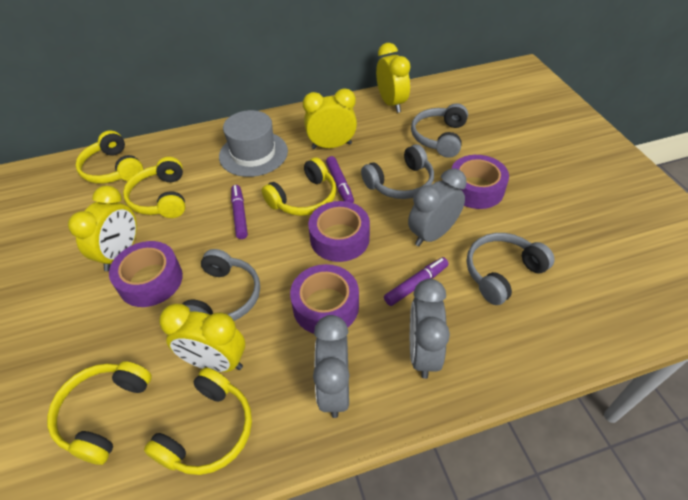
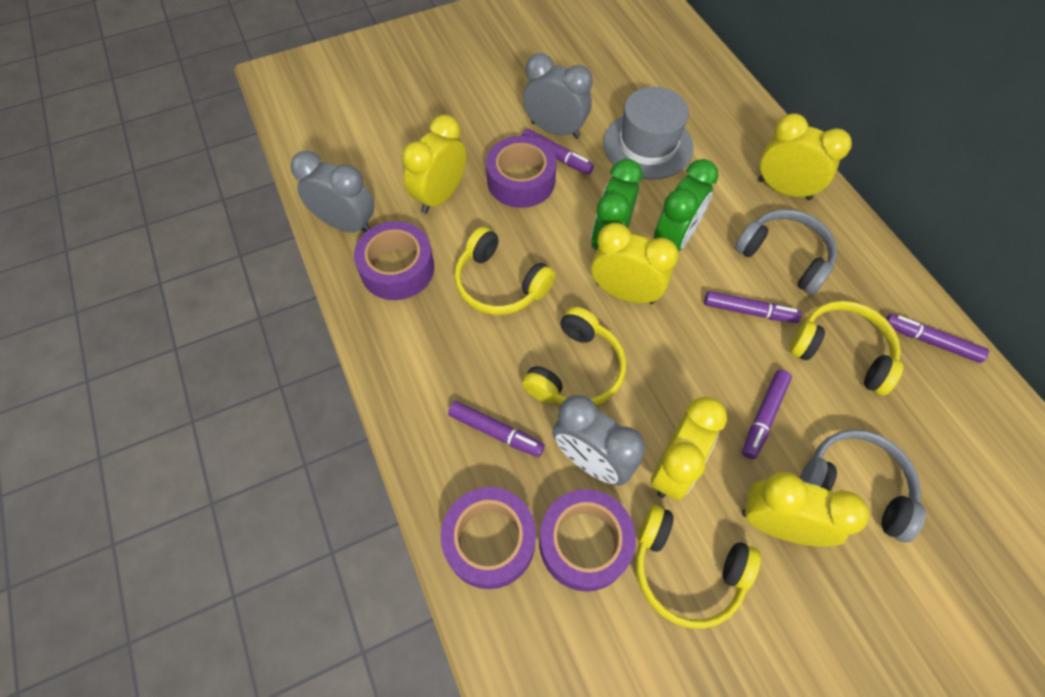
green clock: none = 0 -> [591,159,643,250] [654,159,718,252] = 2
grey headphones: [183,249,260,321] [361,144,434,199] [411,103,468,158] [466,233,555,305] = 4 -> [735,209,837,295] [800,429,926,542] = 2
purple marker: [231,185,248,239] [326,156,354,203] [384,257,449,306] = 3 -> [448,401,545,457] [522,129,594,175] [704,291,802,323] [742,370,792,459] [886,314,989,363] = 5
yellow clock: [68,186,137,271] [159,304,245,372] [303,88,357,149] [376,43,411,113] = 4 -> [402,115,466,214] [591,222,679,304] [651,396,727,500] [742,472,869,546] [758,114,852,200] = 5
yellow headphones: [47,361,152,465] [76,130,143,184] [123,157,185,218] [144,367,252,475] [262,157,336,216] = 5 -> [455,227,556,315] [522,307,626,406] [636,505,761,629] [789,301,903,396] = 4

